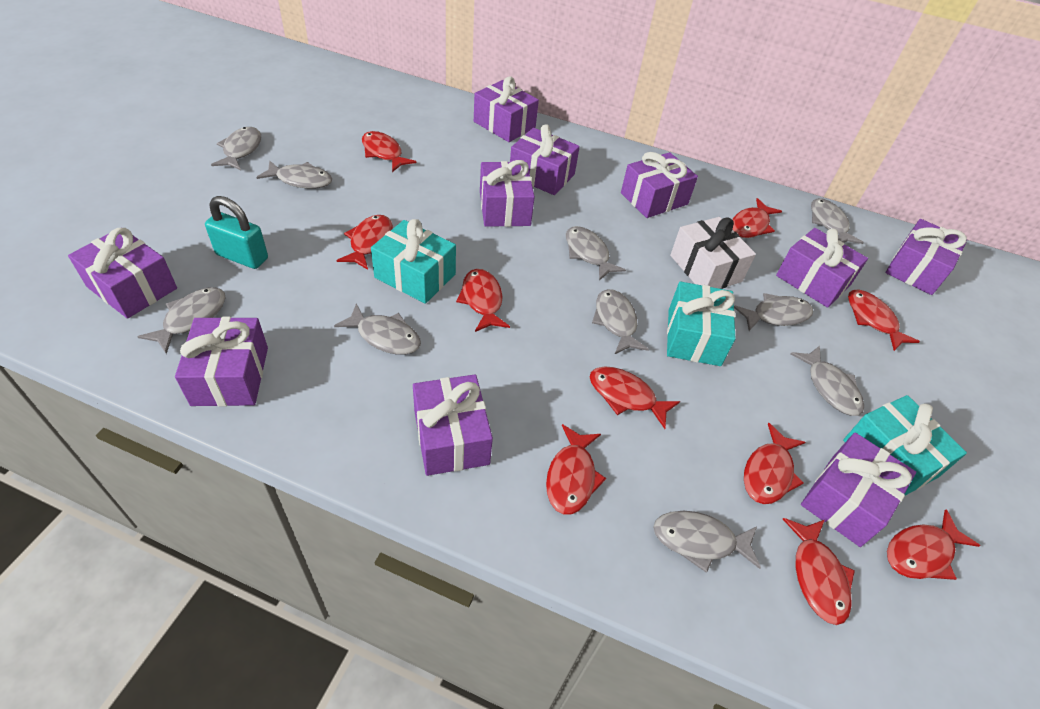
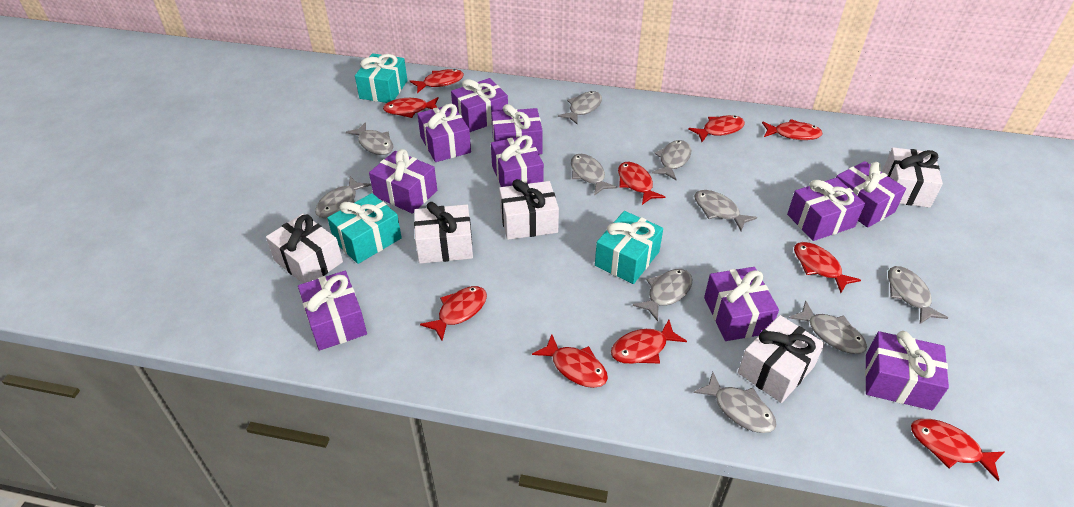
turquoise padlock: [205,196,268,269] = 1 -> none = 0
white gift: [670,217,756,289] = 1 -> [266,214,343,283] [414,202,473,264] [499,179,559,240] [738,315,825,403] [882,147,943,208] = 5

